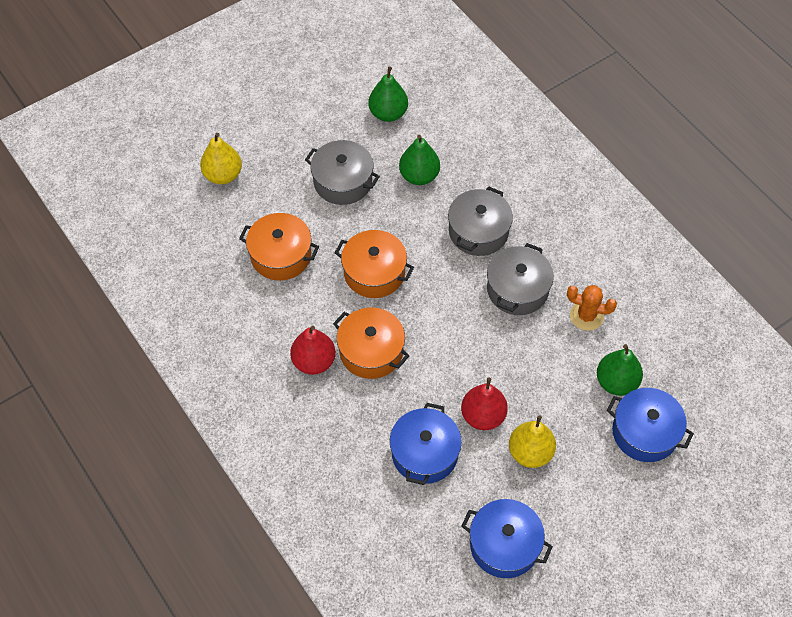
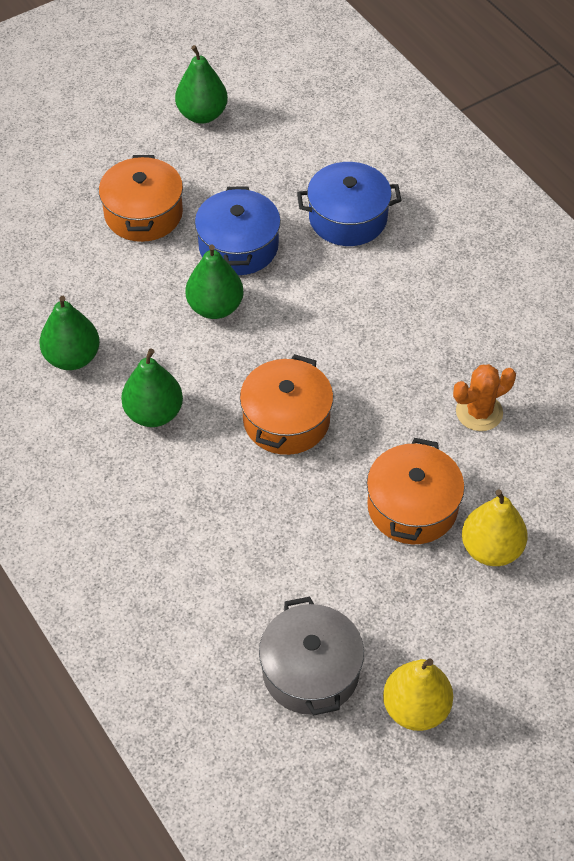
blue pot: [390,403,462,485] [462,499,553,578] [606,388,694,462] = 3 -> [195,186,281,275] [297,162,402,246] = 2
green pear: [369,66,408,122] [399,135,440,185] [597,344,643,396] = 3 -> [39,296,100,370] [121,349,183,427] [175,45,228,124] [185,244,244,319] = 4
grey pot: [305,140,380,205] [448,187,513,256] [487,243,554,315] = 3 -> [259,597,364,716] = 1
red pear: [290,326,336,375] [461,377,508,430] = 2 -> none = 0

